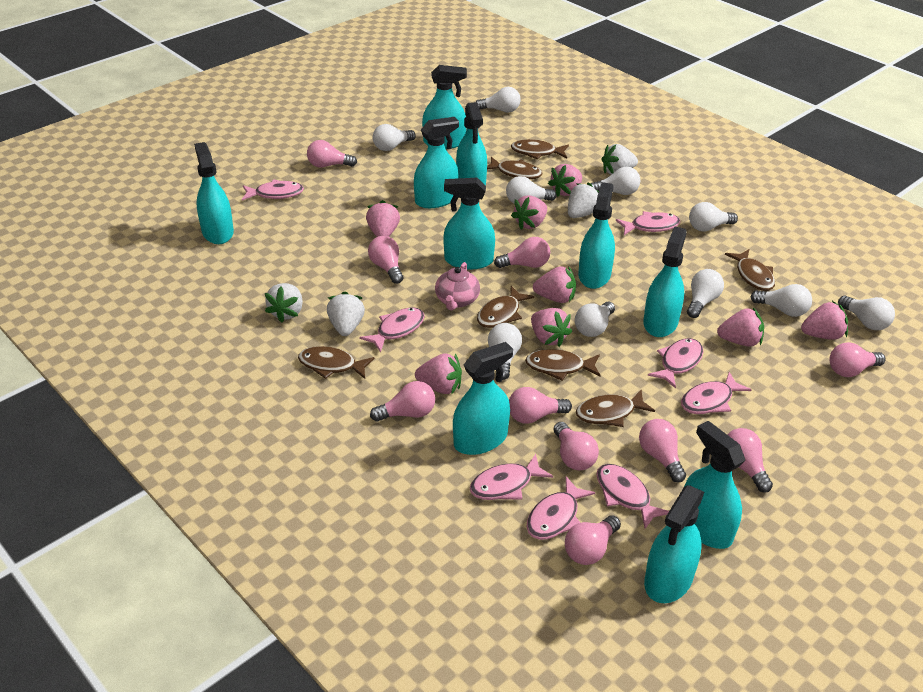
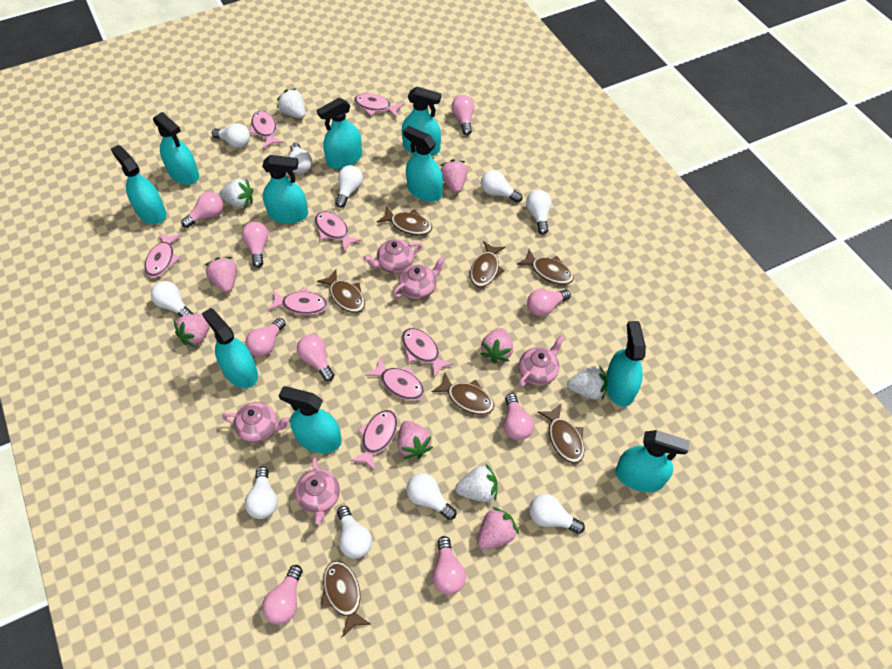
pink light bulb: [307,140,357,168] [368,236,403,284] [370,381,435,422] [494,237,550,268] [509,387,572,424] [554,422,599,470] [565,515,621,565] [639,419,686,483] [727,428,773,493] [829,342,886,377] = 10 -> [181,192,223,228] [242,222,269,267] [245,318,286,357] [262,565,303,625] [297,334,334,381] [432,536,466,595] [451,95,475,135] [504,393,534,440] [527,289,571,316] = 9
pink strawberry: [366,200,400,237] [415,354,462,394] [511,195,547,229] [531,308,572,347] [533,266,576,303] [548,164,582,197] [717,308,764,347] [801,301,848,340] = 8 -> [174,314,210,347] [205,257,237,293] [398,421,433,459] [440,159,467,193] [477,507,519,550] [481,328,513,364] = 6
pink teapot: [435,262,480,310] = 1 -> [222,402,290,443] [295,457,340,524] [363,239,422,273] [393,257,445,299] [518,336,564,387] = 5

